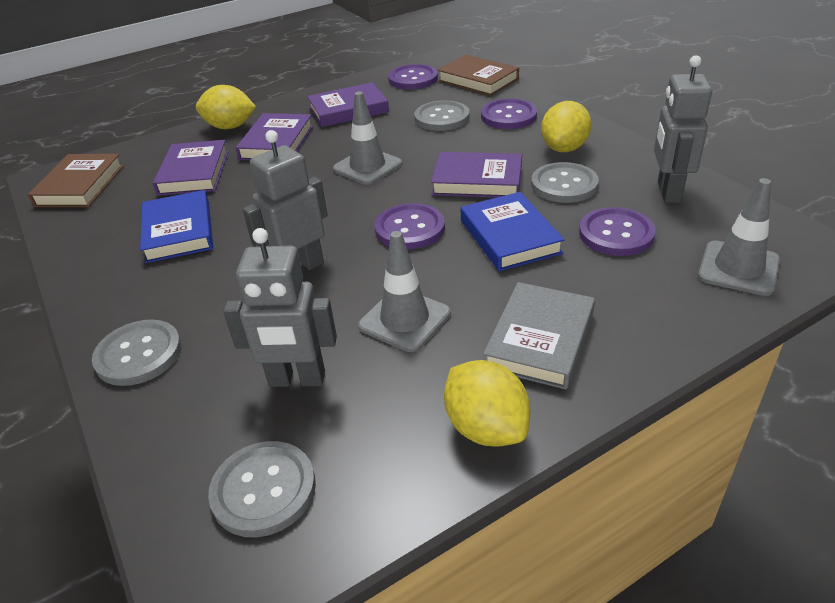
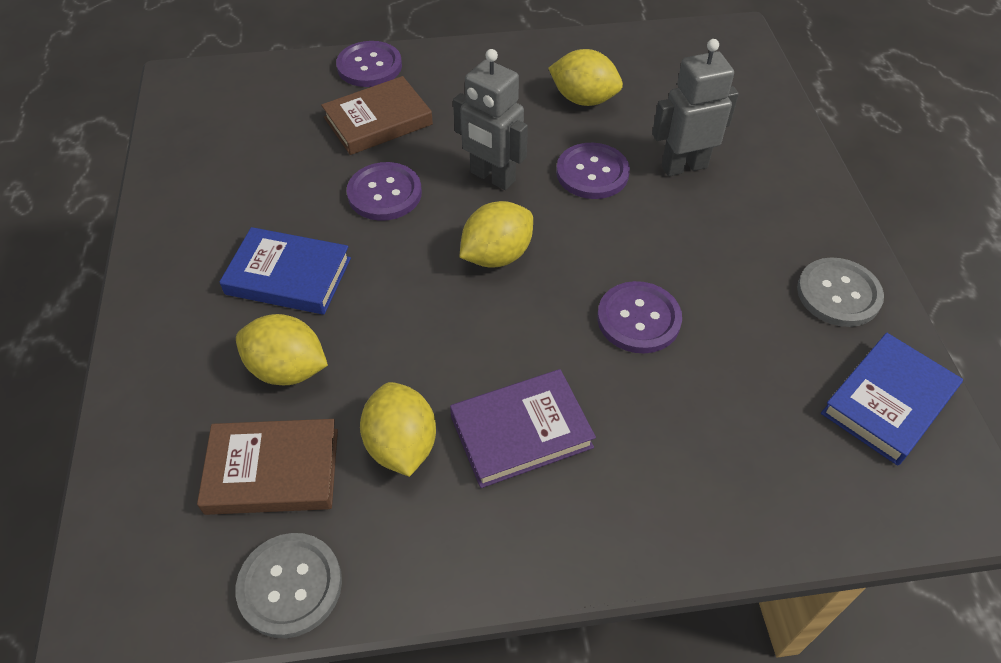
grey book: [483,282,595,389] = 1 -> none = 0
grey button: [92,320,182,386] [208,441,316,537] [414,100,469,131] [531,162,599,203] = 4 -> [236,533,342,638] [797,257,884,327] = 2
grey robot: [223,228,337,387] [243,130,328,270] [654,55,712,203] = 3 -> [453,49,528,190] [652,39,739,176] = 2
grey traffic cone: [333,91,402,185] [358,231,451,352] [698,178,780,296] = 3 -> none = 0
purple book: [153,140,228,196] [236,113,313,160] [307,82,389,127] [431,152,522,198] = 4 -> [450,369,596,488] = 1
yellow lemon: [196,85,256,129] [444,360,531,447] [541,101,592,152] = 3 -> [236,314,328,385] [360,382,436,477] [459,201,533,268] [548,49,623,106] = 4

